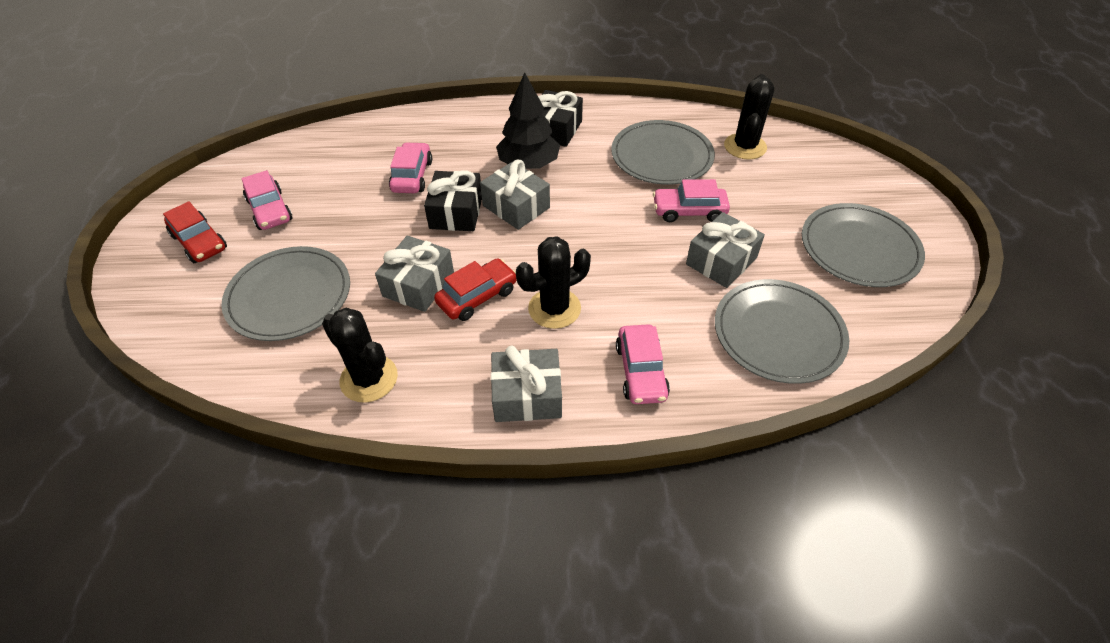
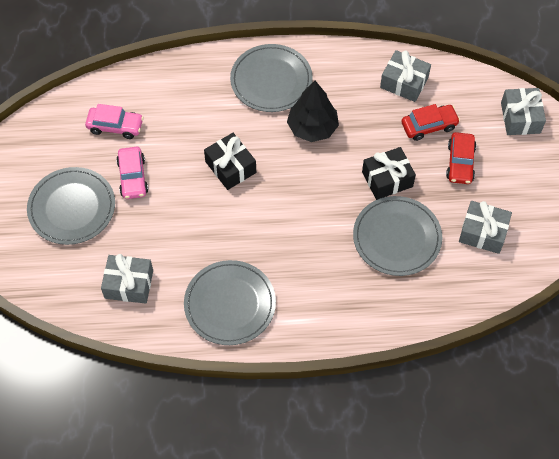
black cactus: [322,308,398,403] [516,236,591,329] [724,74,774,160] = 3 -> none = 0
pink car: [241,170,293,230] [389,142,432,193] [616,324,670,404] [653,179,730,222] = 4 -> [85,104,144,139] [116,147,148,199] = 2

